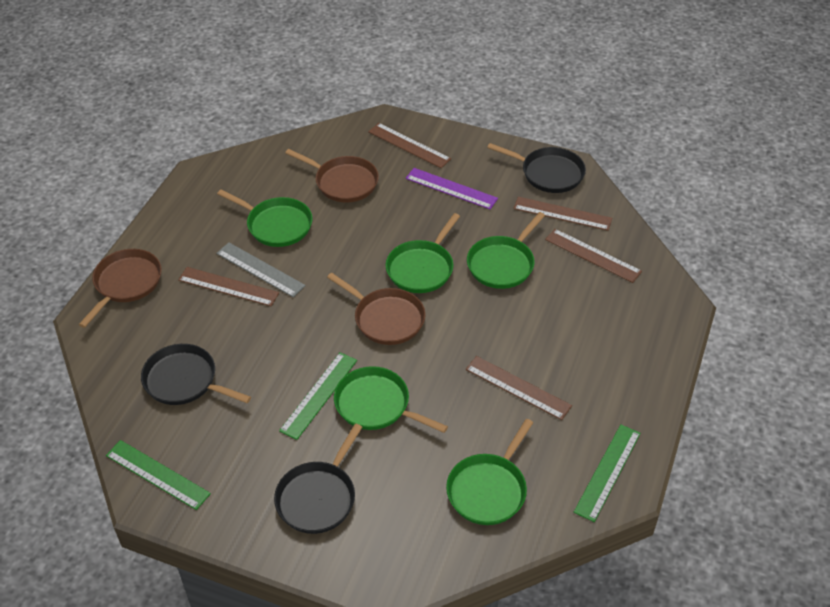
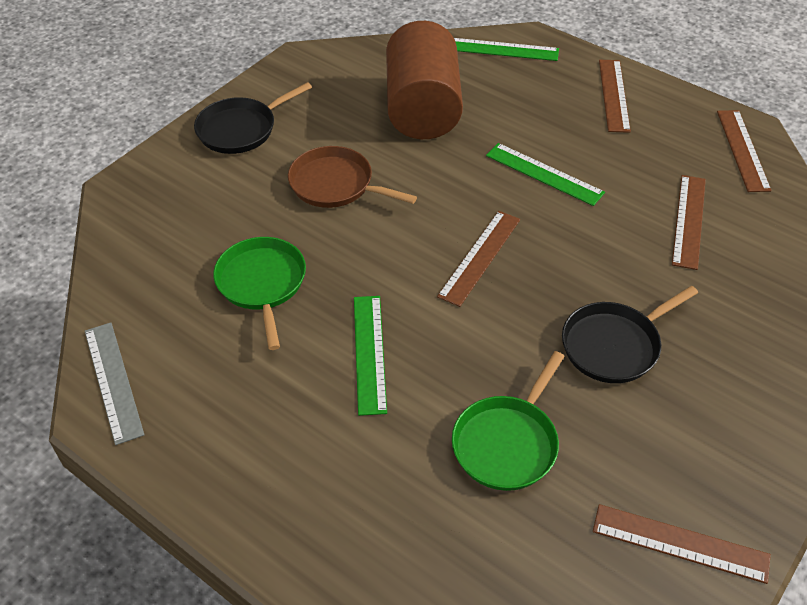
black pan: [141,344,251,405] [274,423,362,534] [487,143,586,193] = 3 -> [194,82,312,154] [562,286,698,383] = 2
brown cylinder: none = 0 -> [386,21,463,139] = 1
brown pan: [79,249,162,328] [285,149,379,203] [327,273,426,345] = 3 -> [288,146,417,208] = 1
green pan: [217,190,312,247] [334,366,448,433] [386,213,460,293] [446,419,533,525] [467,212,545,289] = 5 -> [213,237,306,350] [452,351,565,491] = 2
purple ruler: [406,168,498,209] = 1 -> none = 0

